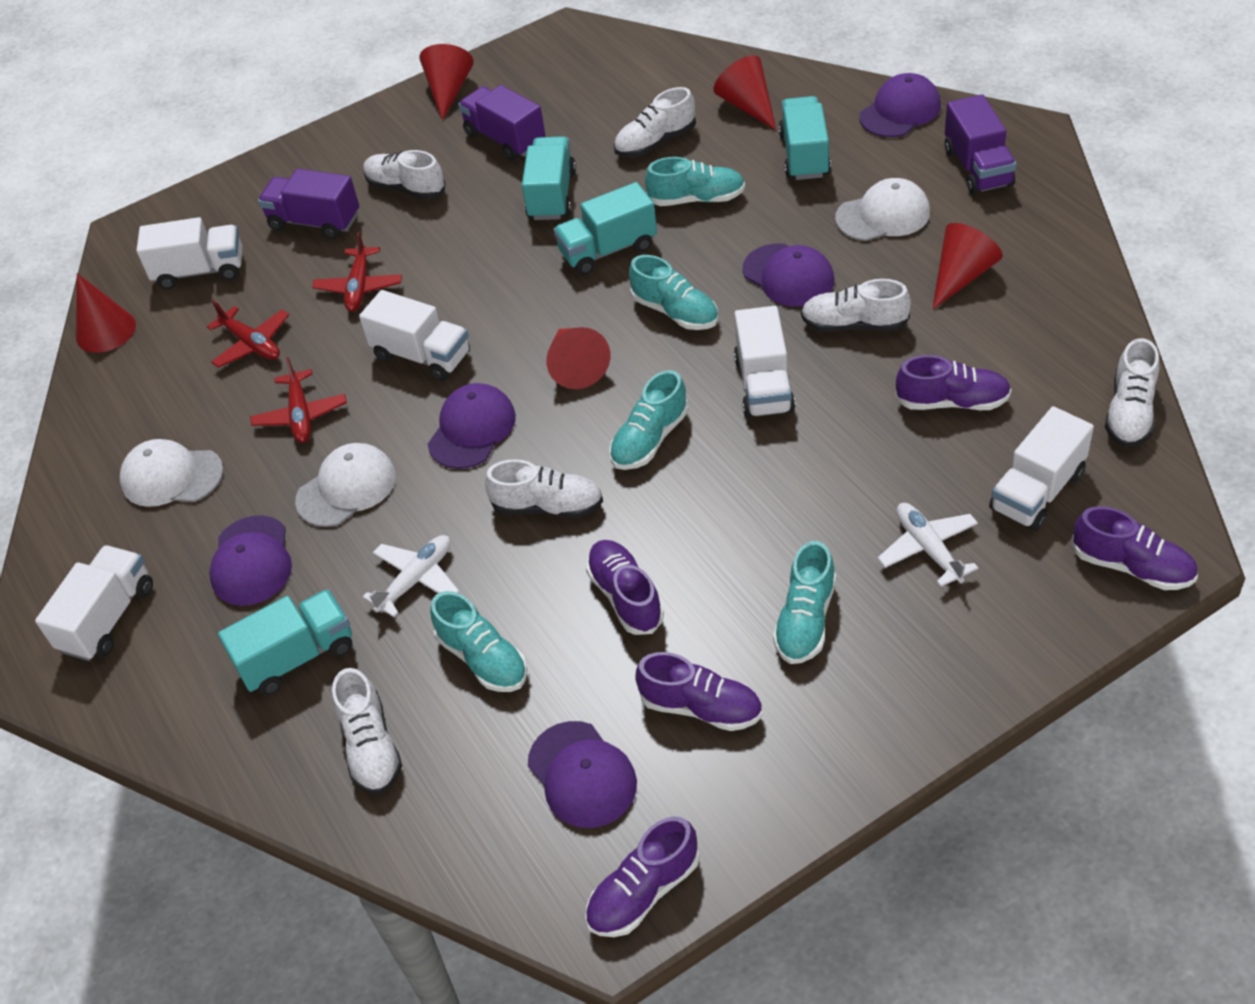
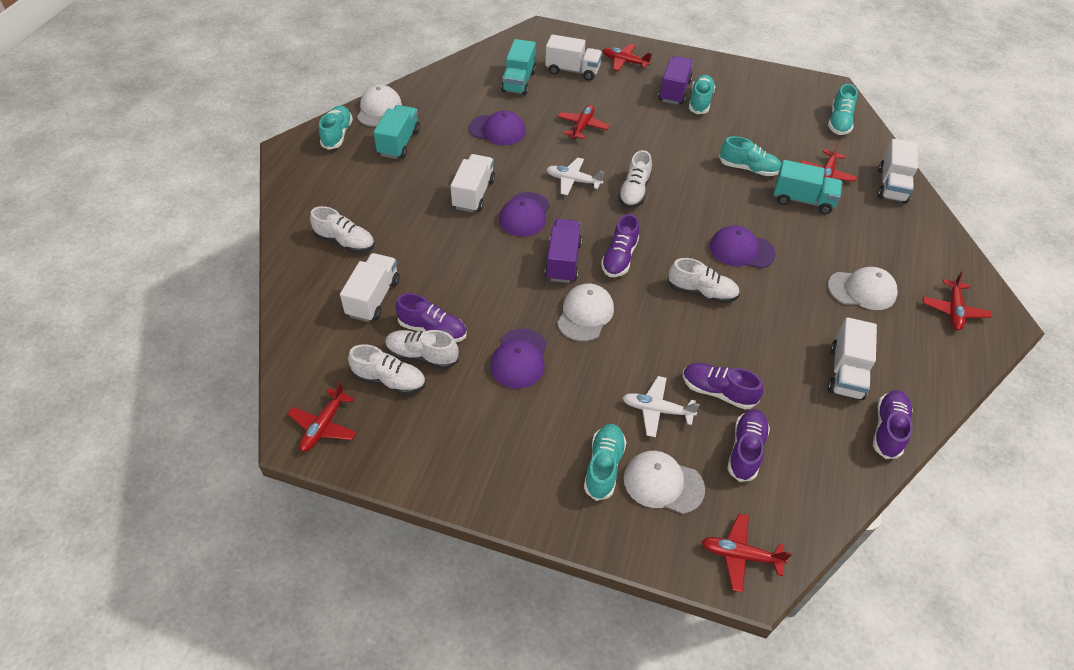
purple cap: [209,515,292,606] [428,383,516,469] [528,721,637,828] [742,243,835,307] [859,73,941,137] = 5 -> [469,111,526,145] [490,328,547,389] [499,192,550,237] [710,225,776,268] = 4
purple truck: [258,169,359,239] [458,85,546,161] [944,94,1017,195] = 3 -> [545,219,582,283] [658,56,693,105] = 2
red cone: [76,273,136,353] [419,44,474,121] [547,327,610,389] [713,55,776,130] [933,223,1003,309] = 5 -> none = 0
red plane: [207,300,289,368] [250,357,347,443] [312,232,402,312] = 3 -> [288,382,357,452] [557,105,610,139] [603,44,652,71] [701,514,792,592] [800,142,857,182] [923,271,991,330] = 6
turquoise truck: [218,589,352,695] [522,136,576,220] [553,182,657,275] [779,96,831,180] = 4 -> [373,105,420,159] [501,39,536,95] [774,160,842,214] = 3
white cap: [120,439,224,507] [295,443,396,527] [835,178,930,241] = 3 -> [357,85,402,127] [557,284,614,341] [624,451,705,514] [828,267,898,310] = 4
white shoe: [332,668,402,794] [363,150,445,200] [485,459,603,518] [614,87,696,157] [801,279,911,332] [1105,338,1160,447] = 6 -> [310,206,375,253] [348,344,426,395] [385,330,459,369] [618,150,652,208] [668,258,740,303] = 5

